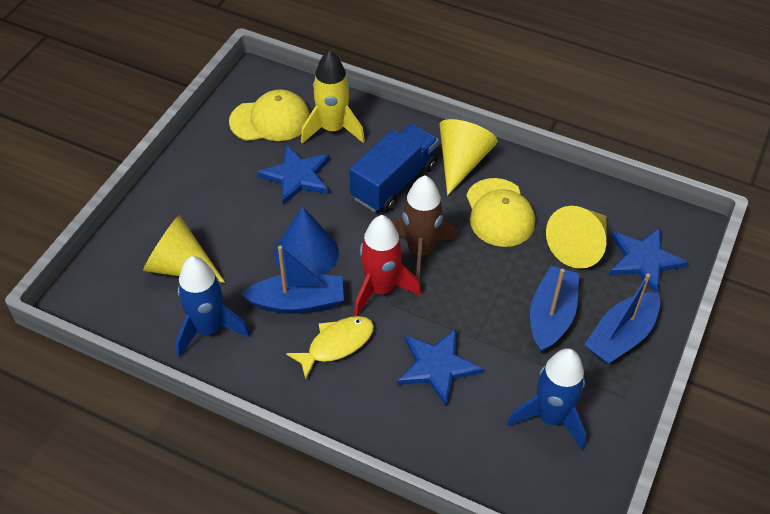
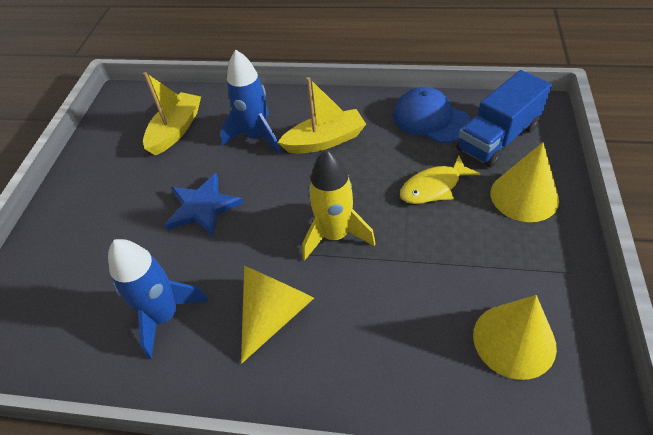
blue boat: [241,246,344,314] [530,266,579,352] [584,273,660,364] = 3 -> none = 0
blue cap: none = 0 -> [393,87,471,143] = 1
blue cone: [274,206,339,275] = 1 -> none = 0
blue star: [257,144,330,205] [397,329,483,406] [609,227,688,292] = 3 -> [165,173,244,237] = 1
brown rocket: [392,175,456,279] = 1 -> none = 0
red rocket: [354,215,421,316] = 1 -> none = 0
yellow boat: none = 0 -> [143,72,201,156] [278,77,366,154] = 2
yellow cap: [229,90,310,141] [466,178,535,247] = 2 -> none = 0

